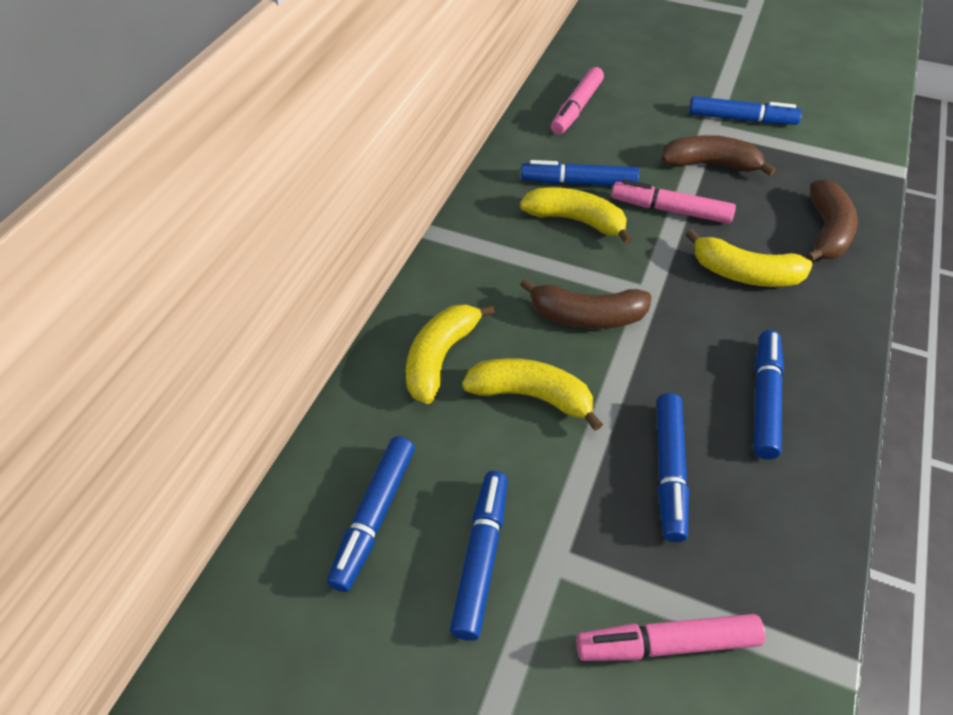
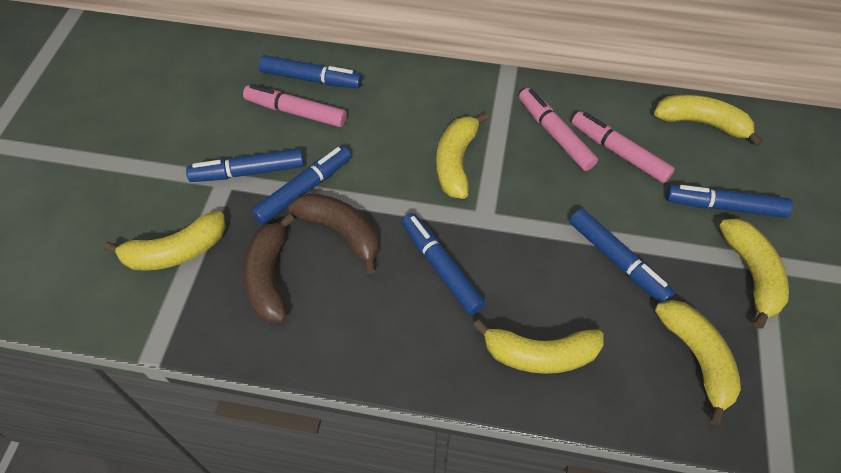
brown banana: [520,278,652,329] [661,135,776,176] [805,179,858,261] = 3 -> [243,214,294,323] [288,193,379,274] = 2
yellow banana: [406,304,496,404] [462,358,603,431] [520,187,633,244] [686,229,813,287] = 4 -> [104,211,226,271] [436,112,489,199] [473,319,604,374] [654,94,763,147] [655,300,741,425] [719,218,789,329] = 6

